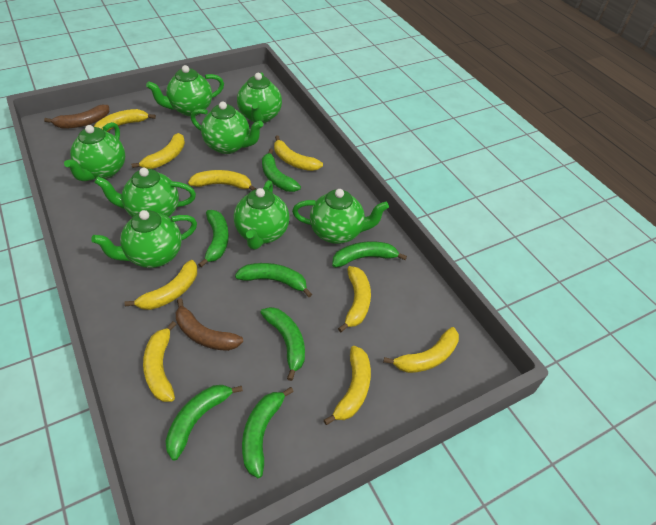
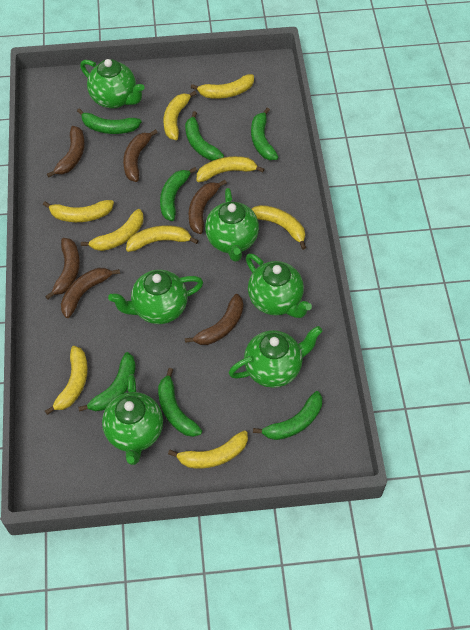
brown banana: [44,105,109,128] [176,298,243,351] = 2 -> [45,238,80,300] [47,126,85,177] [61,268,120,318] [123,129,158,182] [185,294,243,345] [189,180,227,234] = 6
green teapot: [64,122,125,181] [91,210,197,268] [94,168,196,217] [146,65,224,116] [191,102,263,154] [234,180,289,250] [237,73,282,123] [292,189,389,244] = 8 -> [80,59,145,109] [102,374,163,465] [108,270,203,324] [205,188,259,262] [229,326,323,388] [246,254,312,318] = 6

